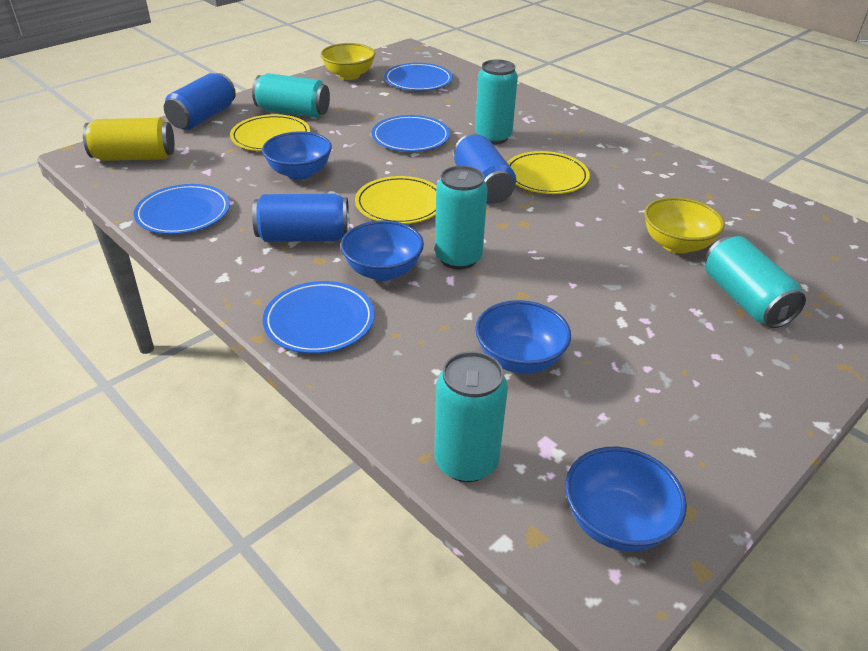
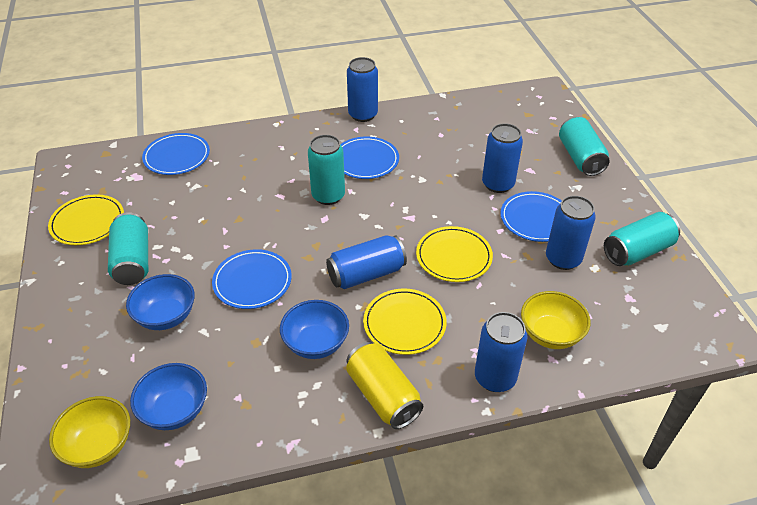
blue bowl: [262,131,332,180] [341,220,424,281] [475,300,571,374] [565,447,687,552] = 4 -> [126,274,195,330] [130,363,207,430] [280,300,349,359] = 3
blue can: [164,73,236,130] [252,194,349,242] [454,133,516,204] = 3 -> [326,235,407,289] [347,57,378,122] [475,312,528,392] [482,123,523,193] [546,196,596,270] = 5
turquoise can: [252,73,330,118] [434,351,508,482] [435,166,488,269] [475,59,518,144] [705,236,806,328] = 5 -> [108,212,148,285] [308,135,345,205] [559,117,610,176] [604,212,680,266] = 4

